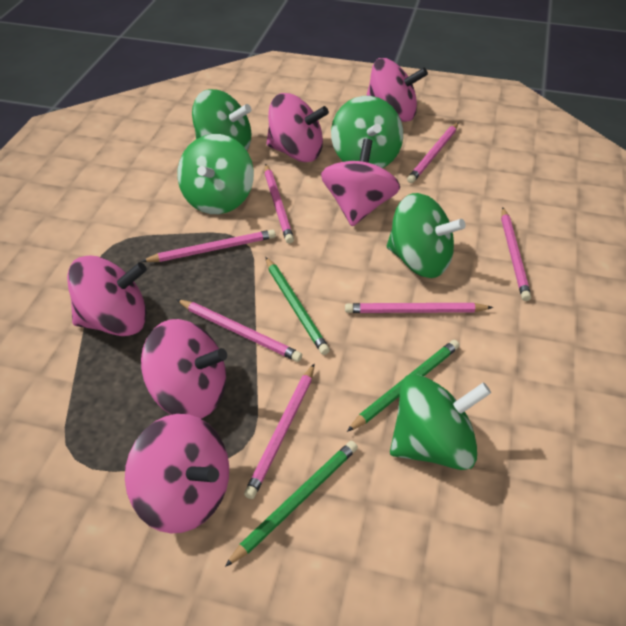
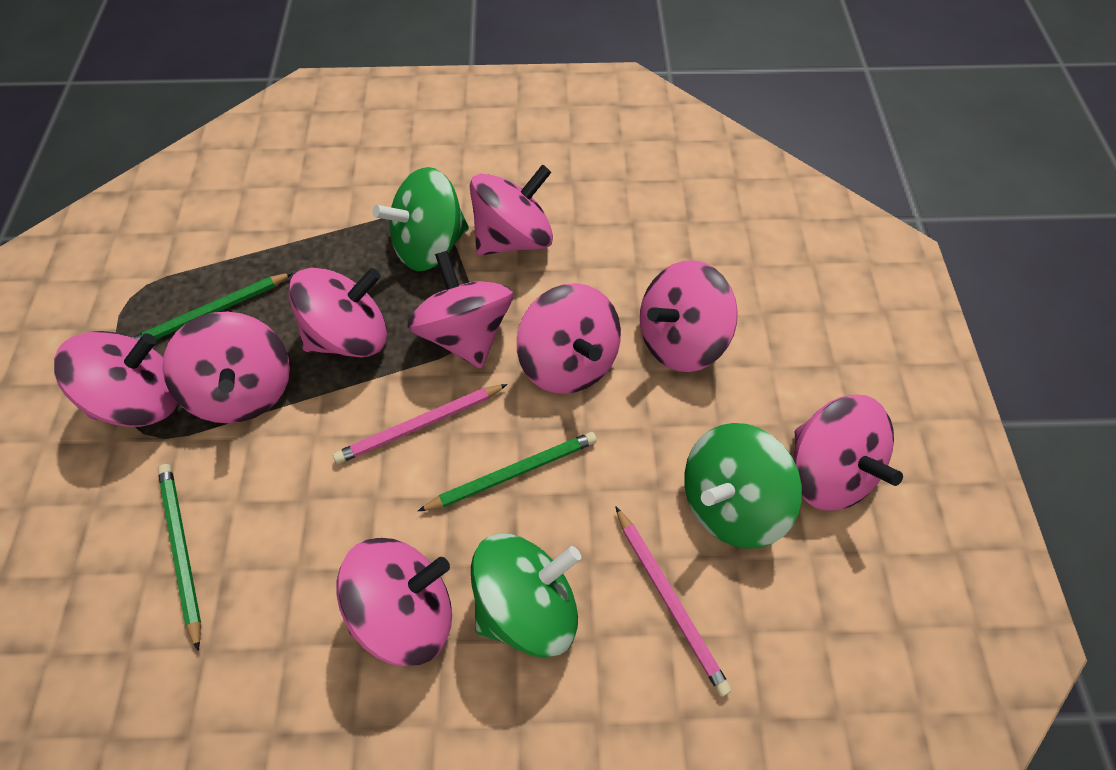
green spinning top: [177,134,254,214] [192,89,252,151] [331,96,403,168] [387,193,466,278] [390,374,491,470] = 5 -> [373,167,469,271] [471,534,581,658] [684,423,802,549] = 3
pink pencil: [142,229,276,262] [176,299,302,362] [244,364,314,499] [265,164,294,244] [345,303,493,313] [407,122,459,183] [501,207,531,301] = 7 -> [333,384,507,464] [615,506,732,697] = 2
pink spinning top: [67,255,147,336] [125,414,229,534] [141,319,227,419] [266,93,329,162] [321,139,400,226] [366,58,428,122] = 6 -> [54,331,178,427] [162,312,290,423] [288,267,387,357] [336,538,452,666] [407,251,513,369] [470,165,553,256] [517,283,621,394] [640,260,738,372] [793,395,903,511] = 9

